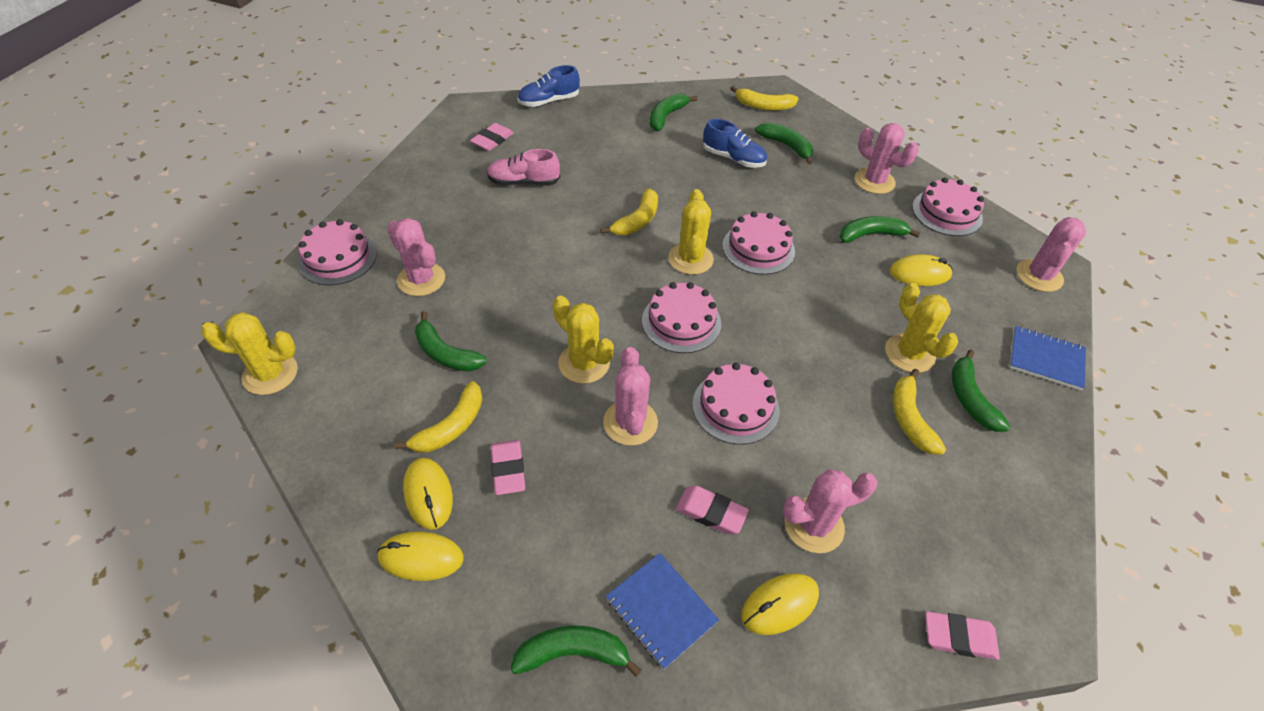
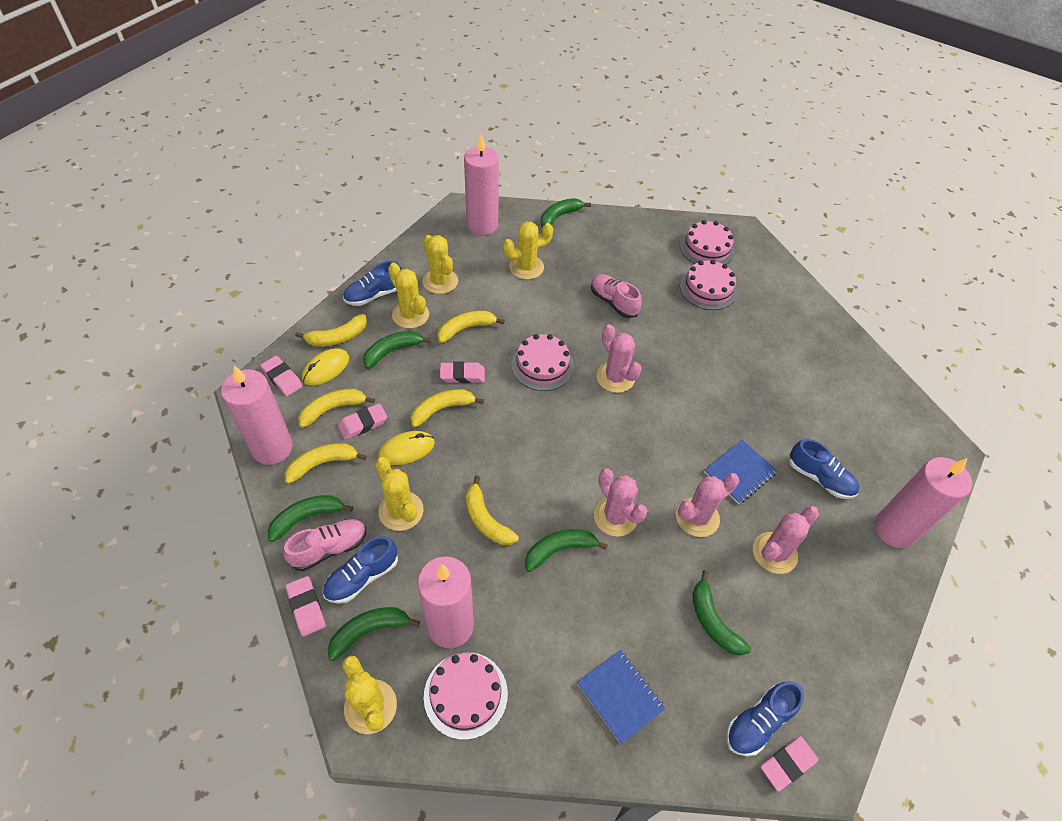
blue shoe: [517,65,580,107] [703,119,767,168] = 2 -> [323,536,398,604] [343,261,402,306] [726,682,804,756] [789,439,859,499] = 4
pink cactus: [387,218,445,296] [603,347,658,446] [783,469,878,553] [855,123,918,194] [1017,217,1086,292] = 5 -> [594,468,647,537] [596,324,642,393] [676,473,739,537] [753,506,819,574] = 4
pink cake: [298,219,377,285] [642,282,721,353] [692,363,780,445] [722,211,795,275] [912,178,984,236] = 5 -> [424,652,508,740] [511,334,574,391] [680,220,734,264] [680,260,737,310] = 4
pink candle: none = 0 -> [221,366,293,465] [417,556,474,648] [464,134,499,235] [875,457,972,548] = 4
pink eraser: [470,123,514,151] [491,440,525,495] [676,486,749,534] [925,611,1000,660] = 4 -> [260,356,303,396] [285,576,326,637] [338,403,387,440] [440,361,485,383] [761,736,818,791] = 5
pink shoe: [487,149,560,186] = 1 -> [283,519,366,571] [591,274,642,318] = 2
yellow banana: [394,381,483,453] [600,188,658,235] [730,86,799,111] [893,369,946,454] = 4 -> [285,443,367,484] [296,314,367,347] [298,389,375,428] [411,389,484,428] [437,311,505,343] [466,475,519,545] = 6
yellow cactus: [201,312,298,395] [553,296,614,384] [668,189,714,275] [885,283,958,373] = 4 -> [342,656,397,734] [375,457,424,531] [388,263,429,329] [422,235,458,294] [503,222,553,280] = 5
yellow mouse: [377,531,464,581] [403,458,453,530] [741,573,819,635] [889,254,953,286] = 4 -> [302,348,349,386] [378,431,435,465] = 2

